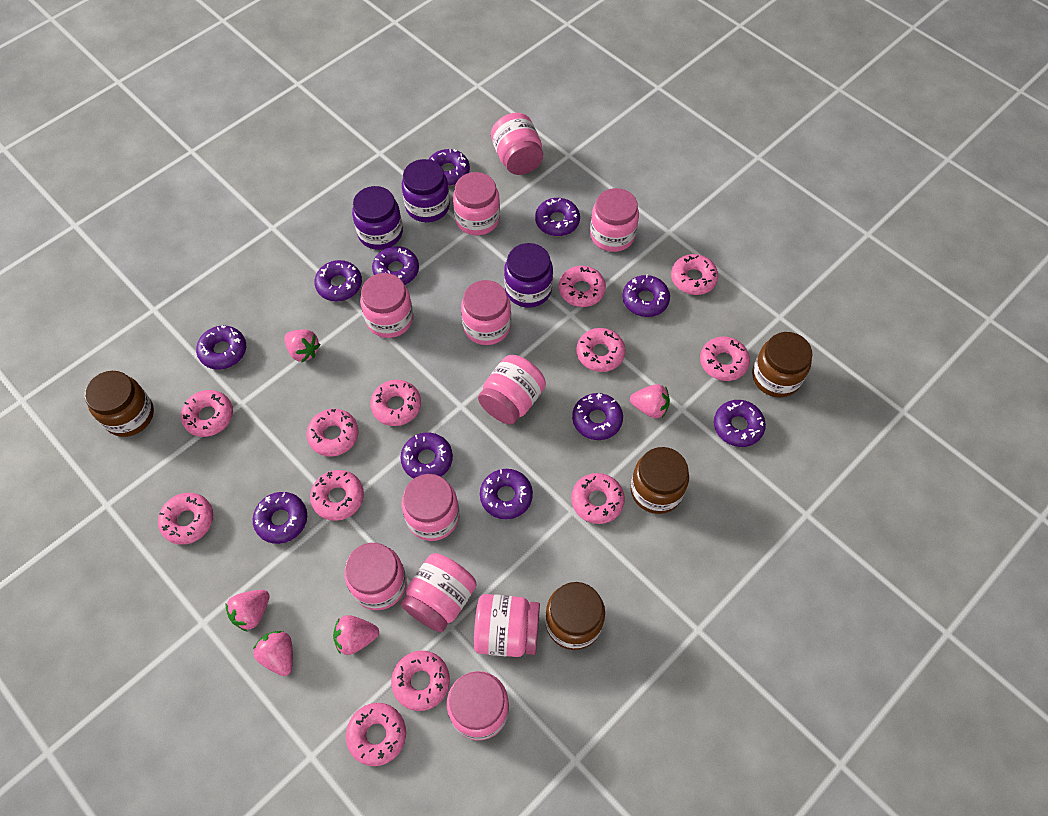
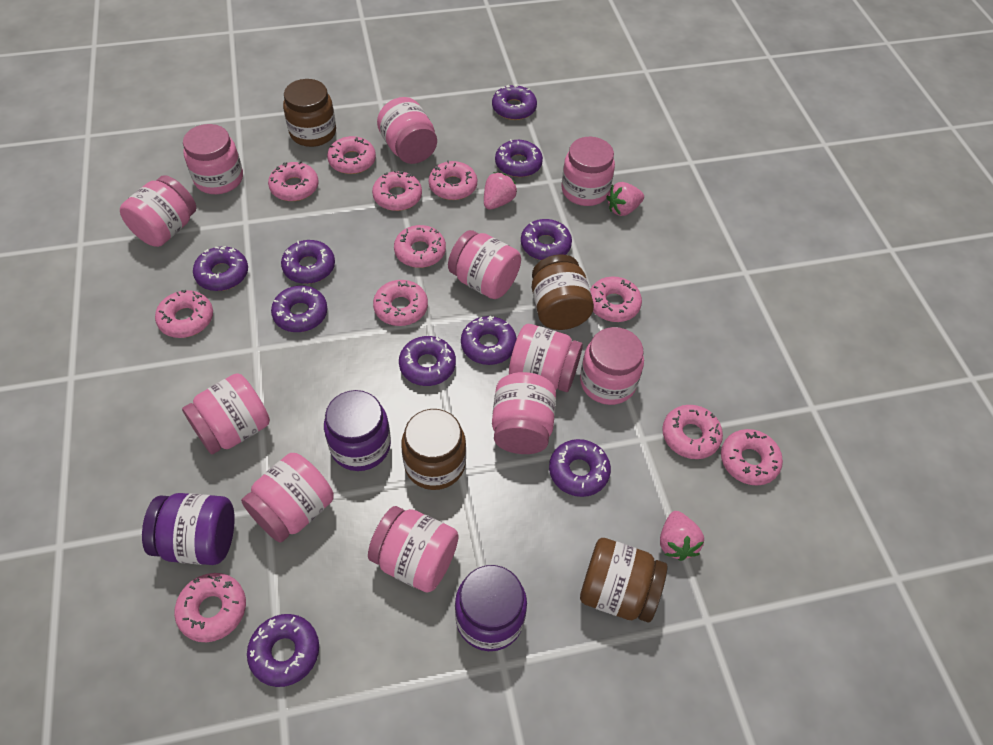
pink donut: [158,493,213,545] [181,390,233,437] [306,409,359,456] [310,470,364,521] [346,703,406,766] [370,380,421,426] [391,651,450,711] [559,266,606,307] [571,473,625,524] [576,328,625,372] [671,254,718,295] [700,336,750,381] = 12 -> [155,290,213,338] [174,573,246,642] [268,161,319,201] [327,136,376,174] [372,171,422,211] [373,280,428,326] [394,225,446,268] [429,160,477,200] [590,277,642,322] [662,405,723,459] [721,429,783,486] = 11
pink strawberry: [226,590,270,632] [253,631,293,676] [284,330,320,362] [333,615,379,655] [630,384,670,418] = 5 -> [484,172,517,210] [606,182,644,216] [660,511,704,561] = 3
purple donut: [196,325,246,370] [253,492,307,544] [314,260,362,301] [372,246,419,285] [400,432,453,479] [428,149,470,186] [480,469,533,519] [535,198,580,236] [572,393,623,440] [622,274,670,317] [714,400,766,447] = 11 -> [193,246,248,291] [247,614,319,687] [271,285,327,332] [281,240,335,284] [399,336,456,386] [461,316,517,365] [492,84,537,120] [495,139,543,177] [521,219,572,260] [549,439,611,497] = 10

